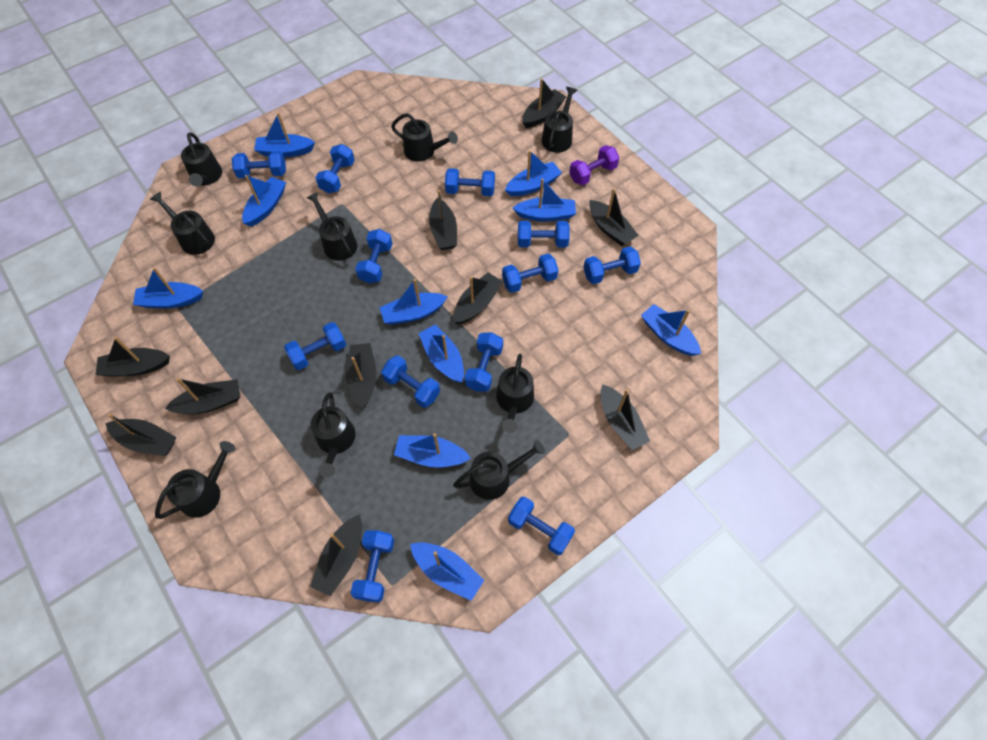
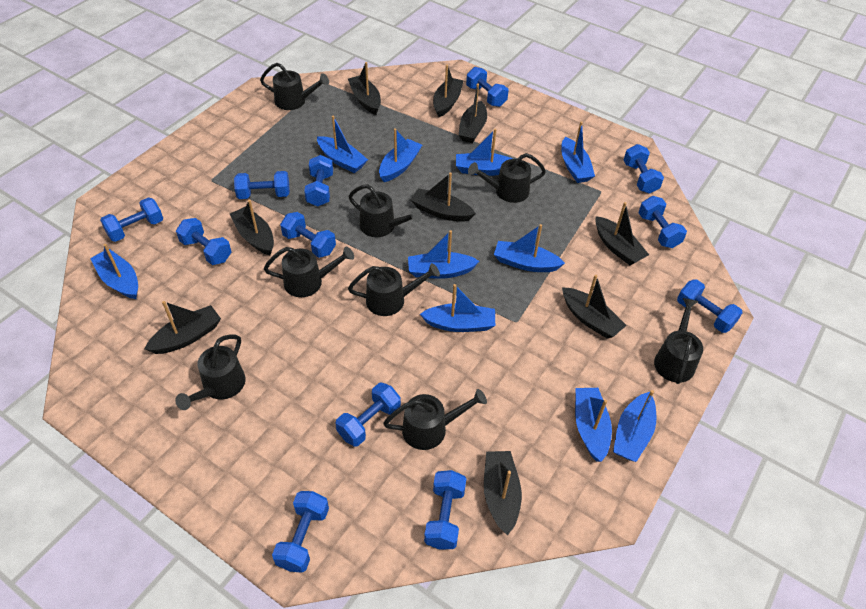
black boat: [96,337,170,377] [105,413,176,456] [165,378,240,414] [310,514,362,596] [346,343,377,408] [429,190,457,250] [453,272,503,325] [522,78,566,128] [589,188,639,246] [600,384,650,450] = 10 -> [145,301,221,354] [230,200,274,255] [348,62,381,115] [411,172,476,222] [433,65,463,117] [458,83,487,143] [484,451,522,535] [562,275,627,339] [595,202,649,265] = 9
black watering can: [150,192,215,255] [155,441,235,519] [181,133,222,187] [307,192,357,261] [311,392,356,477] [391,113,458,162] [453,440,545,500] [496,354,534,433] [542,87,577,153] = 9 -> [175,334,246,410] [260,63,329,110] [264,247,354,297] [348,184,422,237] [348,263,440,316] [383,389,487,450] [468,153,546,203] [654,298,703,384] = 8
purple dumbbell: [569,145,619,185] = 1 -> none = 0

